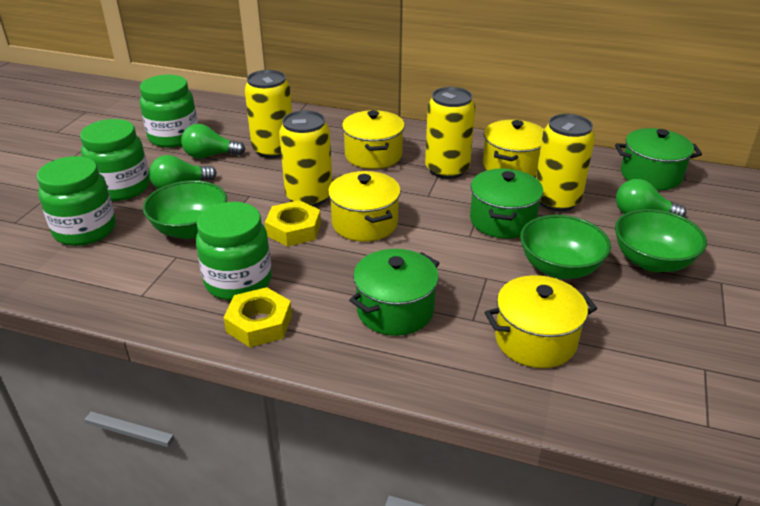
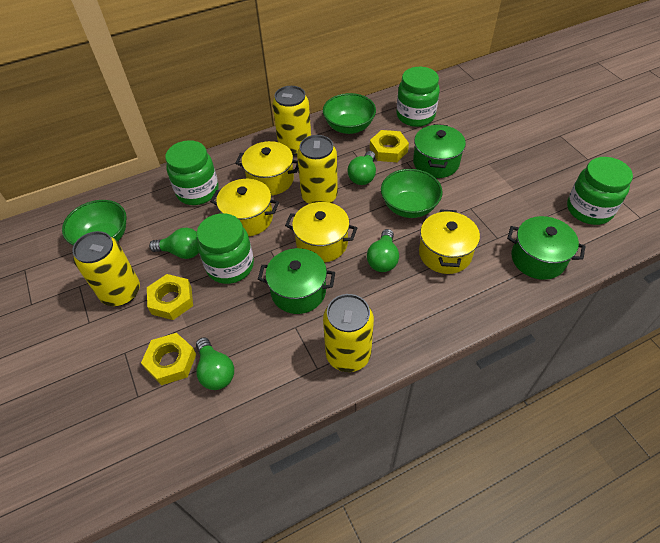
green light bulb: [149,155,217,189] [181,124,246,159] [616,179,686,217] = 3 -> [149,228,199,259] [196,338,234,390] [348,151,376,185] [367,229,399,272] = 4
yellow nut: [223,287,292,347] [265,200,321,247] = 2 -> [141,333,196,385] [147,274,193,320] [370,130,409,162] = 3

